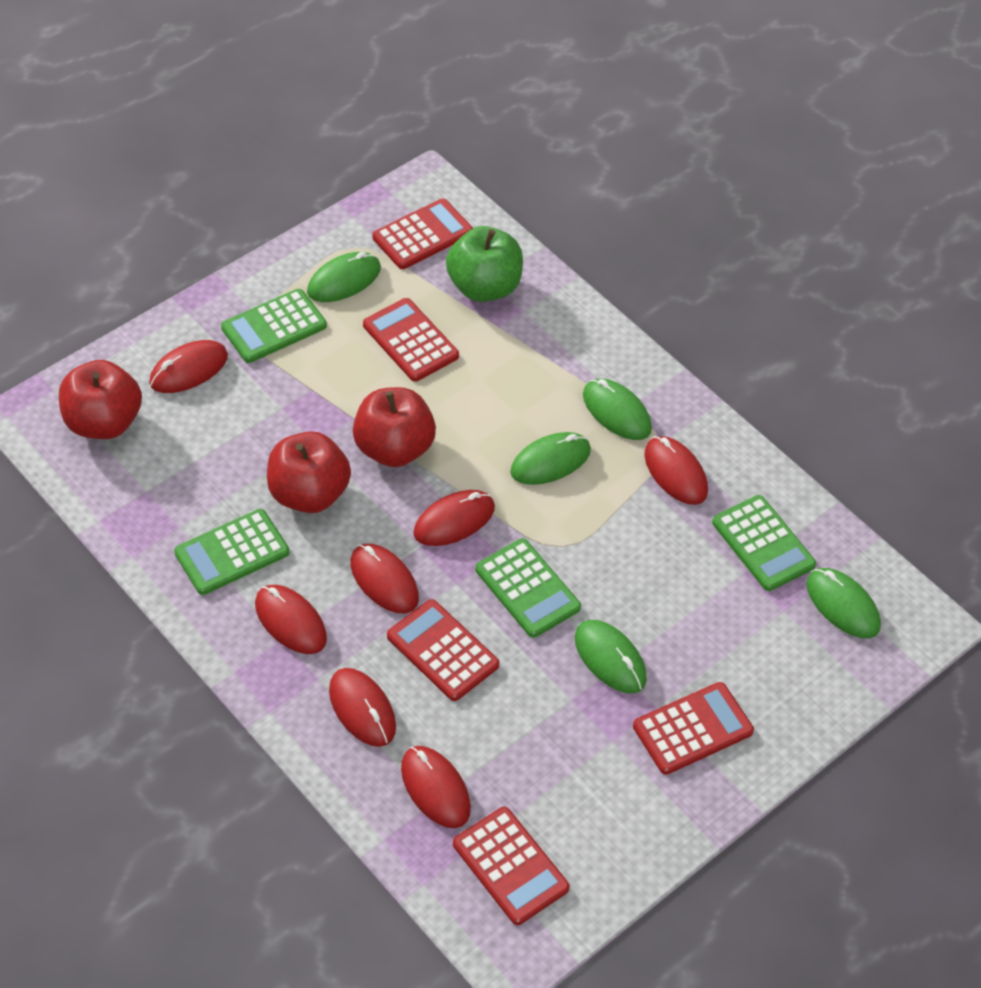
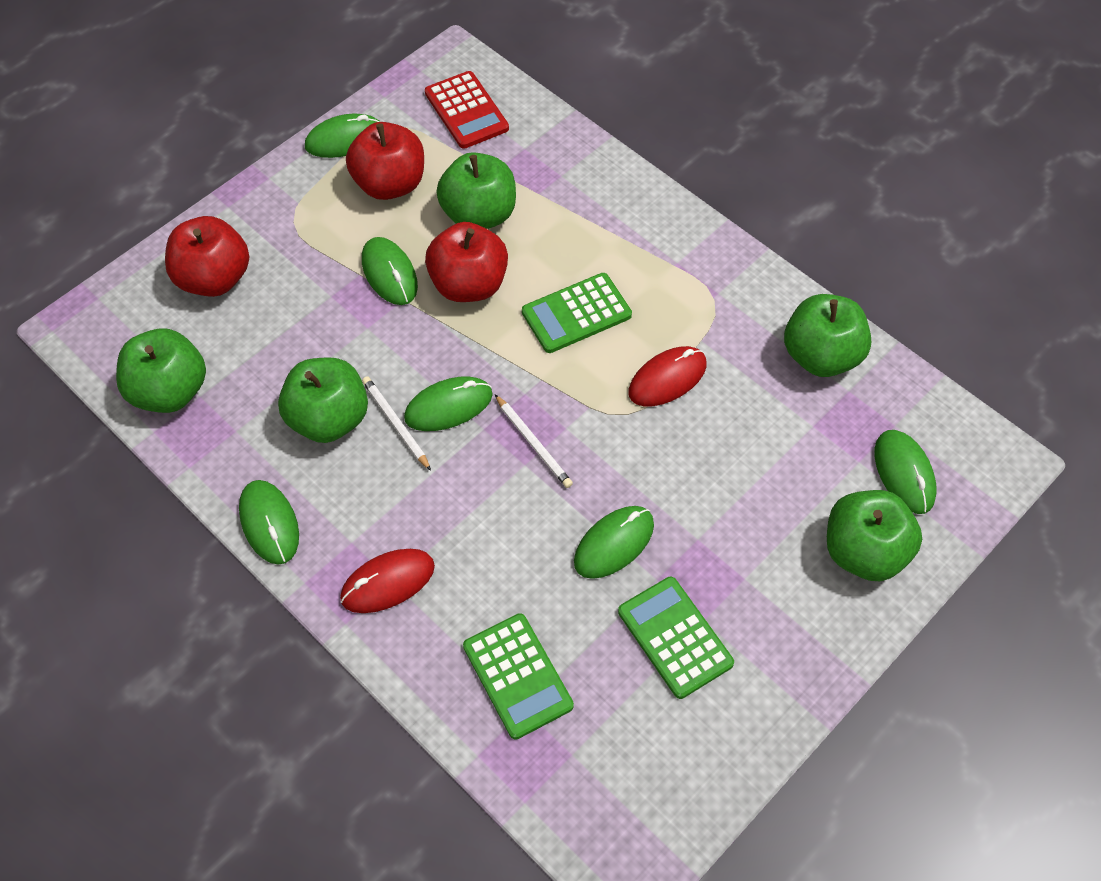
green apple: [446,226,523,302] = 1 -> [116,329,206,413] [278,357,368,443] [436,152,516,229] [784,294,871,377] [827,490,922,581] = 5
green calculator: [174,509,289,595] [221,289,327,363] [475,538,581,638] [712,495,816,591] = 4 -> [463,613,574,740] [522,273,632,353] [618,577,734,699] = 3
green mouse: [307,252,381,302] [510,432,591,485] [575,620,647,693] [583,379,652,440] [806,568,881,638] = 5 -> [239,480,299,565] [305,113,380,158] [362,237,418,305] [404,376,493,431] [574,506,654,579] [875,430,937,514] = 6
red calculator: [363,298,459,382] [372,199,473,269] [387,599,499,701] [453,807,570,925] [633,682,754,775] = 5 -> [425,71,509,149] = 1
red mouse: [149,340,228,393] [255,585,327,654] [329,668,396,747] [350,544,419,613] [401,746,471,828] [414,490,495,546] [644,436,708,505] = 7 -> [340,549,435,613] [629,346,707,406] = 2
white pencil: none = 0 -> [362,376,431,471] [495,395,573,488] = 2

